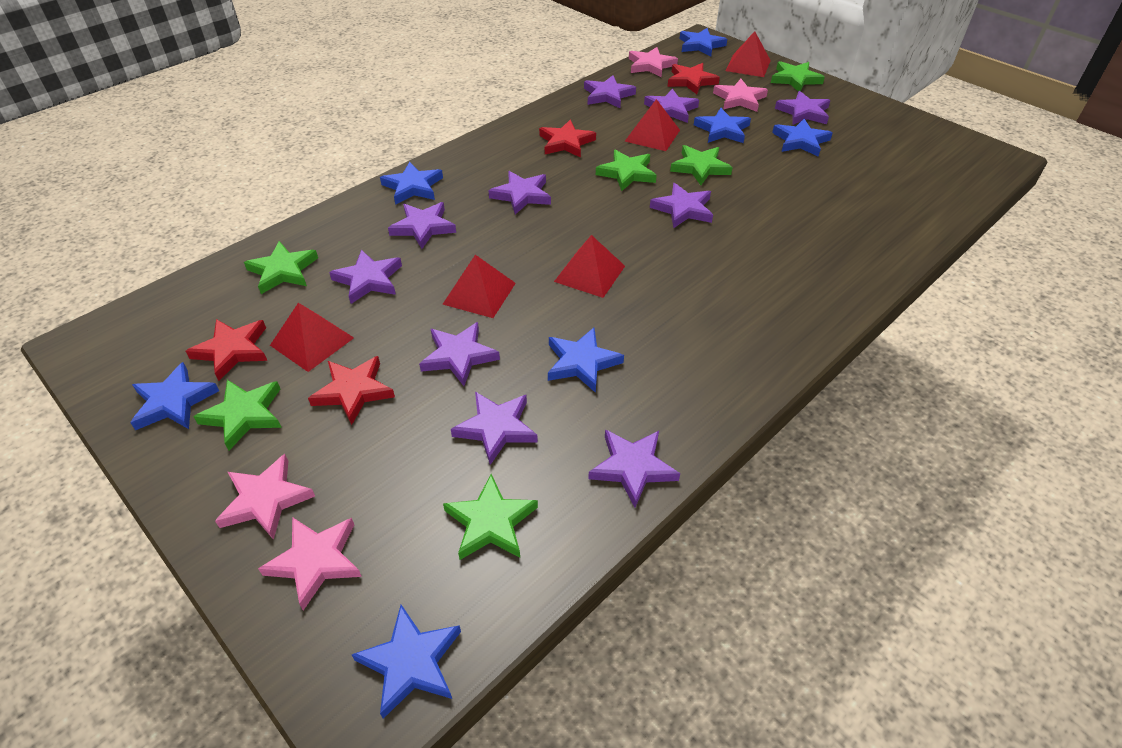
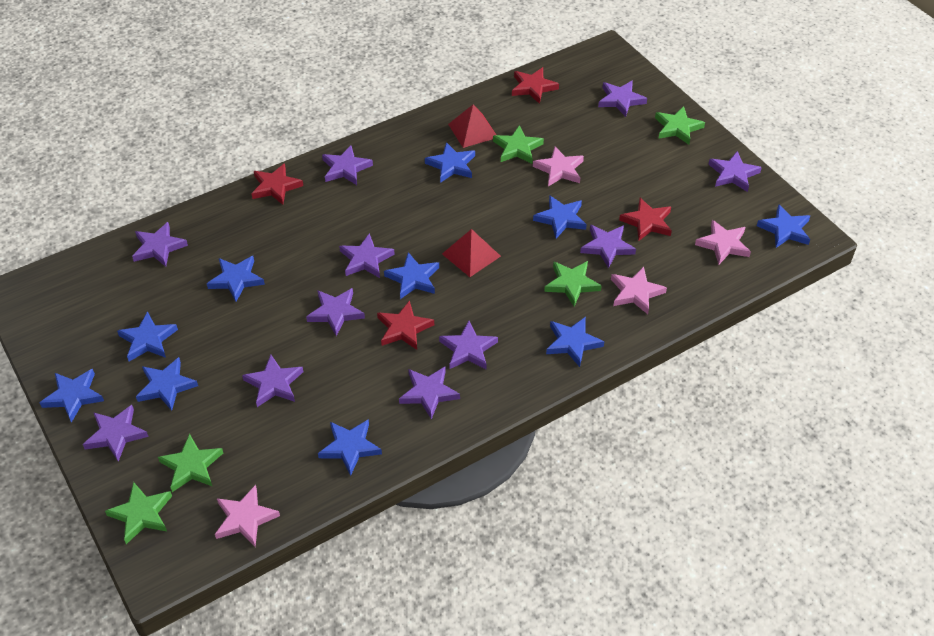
blue star: [130,362,219,430] [352,605,461,719] [380,162,443,205] [548,328,624,393] [679,28,727,56] [694,108,751,143] [772,119,833,157] = 7 -> [40,369,104,423] [117,311,178,361] [136,357,198,411] [207,256,265,302] [318,419,382,476] [384,252,439,299] [425,142,475,183] [533,195,587,238] [546,317,605,367] [757,204,810,248] = 10
green star: [193,380,282,450] [244,241,318,294] [443,474,538,560] [596,150,657,191] [670,145,733,185] [771,61,825,91] = 6 -> [105,482,172,544] [158,434,223,492] [493,125,544,164] [544,261,602,306] [655,106,705,145] = 5
purple star: [329,250,402,304] [388,202,456,249] [419,322,500,386] [451,392,538,465] [488,171,551,215] [584,75,636,108] [588,430,680,507] [644,89,699,123] [650,183,713,228] [775,91,831,125] = 10 -> [83,405,149,461] [132,222,188,267] [242,355,303,407] [306,288,365,336] [322,145,373,185] [339,233,395,278] [399,367,460,419] [439,321,498,370] [580,224,636,269] [598,80,647,117] [708,151,762,192] = 11
red pyramid: [270,303,354,372] [443,255,516,318] [554,235,625,298] [625,99,680,151] [726,31,771,77] = 5 -> [442,229,501,277] [448,104,496,148] = 2

